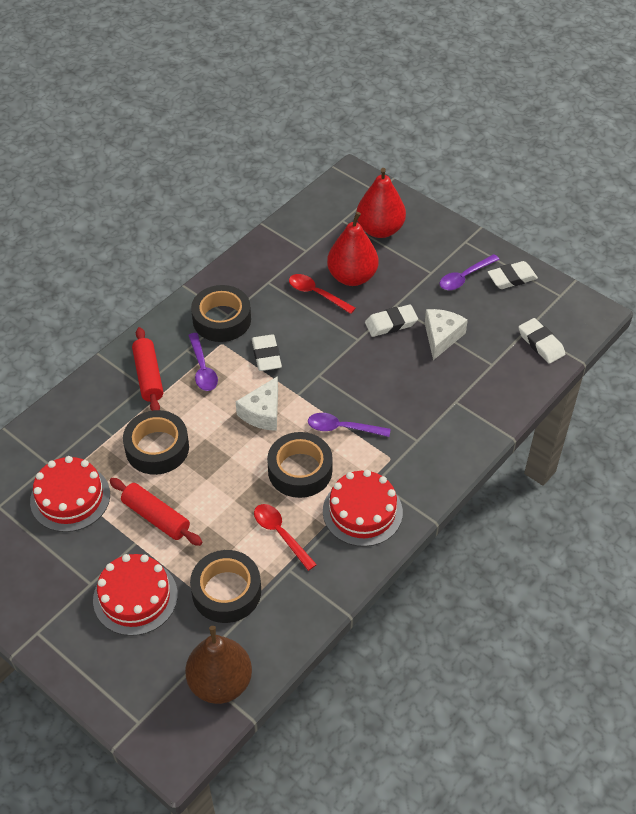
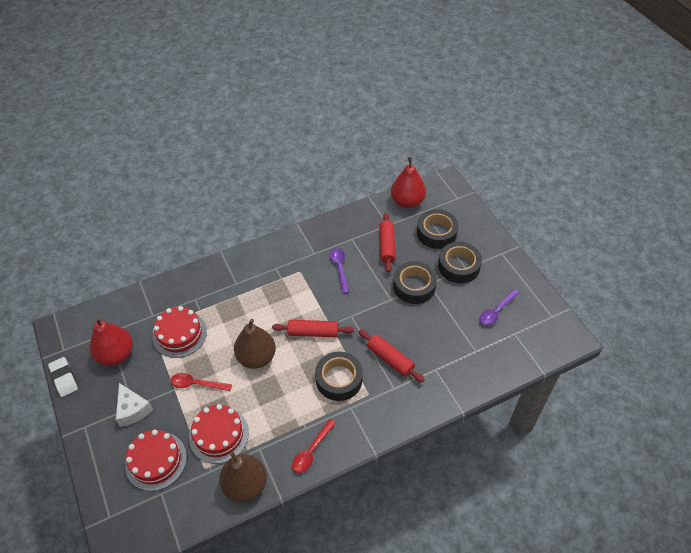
brown pear: [185,626,252,704] = 1 -> [219,451,267,502] [234,319,276,369] = 2
purple spoon: [188,333,218,391] [308,413,391,437] [440,254,500,290] = 3 -> [330,248,349,294] [480,289,519,326] = 2
red rolling pin: [110,478,202,546] [132,327,163,411] = 2 -> [272,320,354,337] [359,330,425,382] [379,213,396,273] = 3
white cheese: [236,376,278,431] [425,309,468,360] = 2 -> [116,383,153,427] = 1
white eraser: [252,334,282,371] [365,304,418,337] [488,261,538,289] [518,318,565,364] = 4 -> [48,357,78,397] = 1

